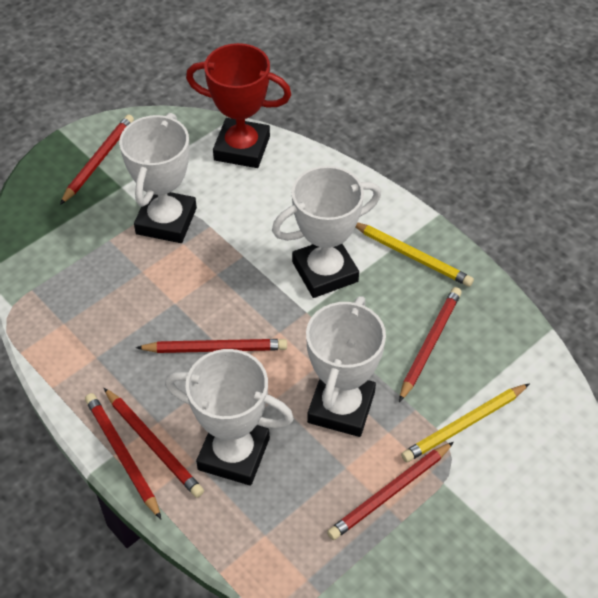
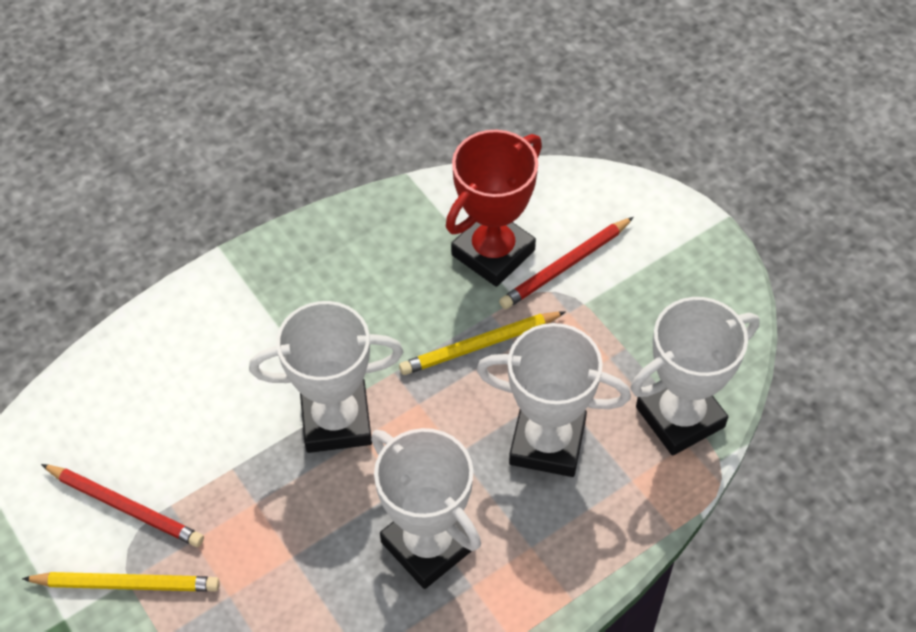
red pencil: [60,114,134,205] [85,393,161,519] [104,388,204,498] [136,339,287,353] [327,442,454,540] [399,287,462,402] = 6 -> [41,464,204,547] [499,217,634,309] = 2

